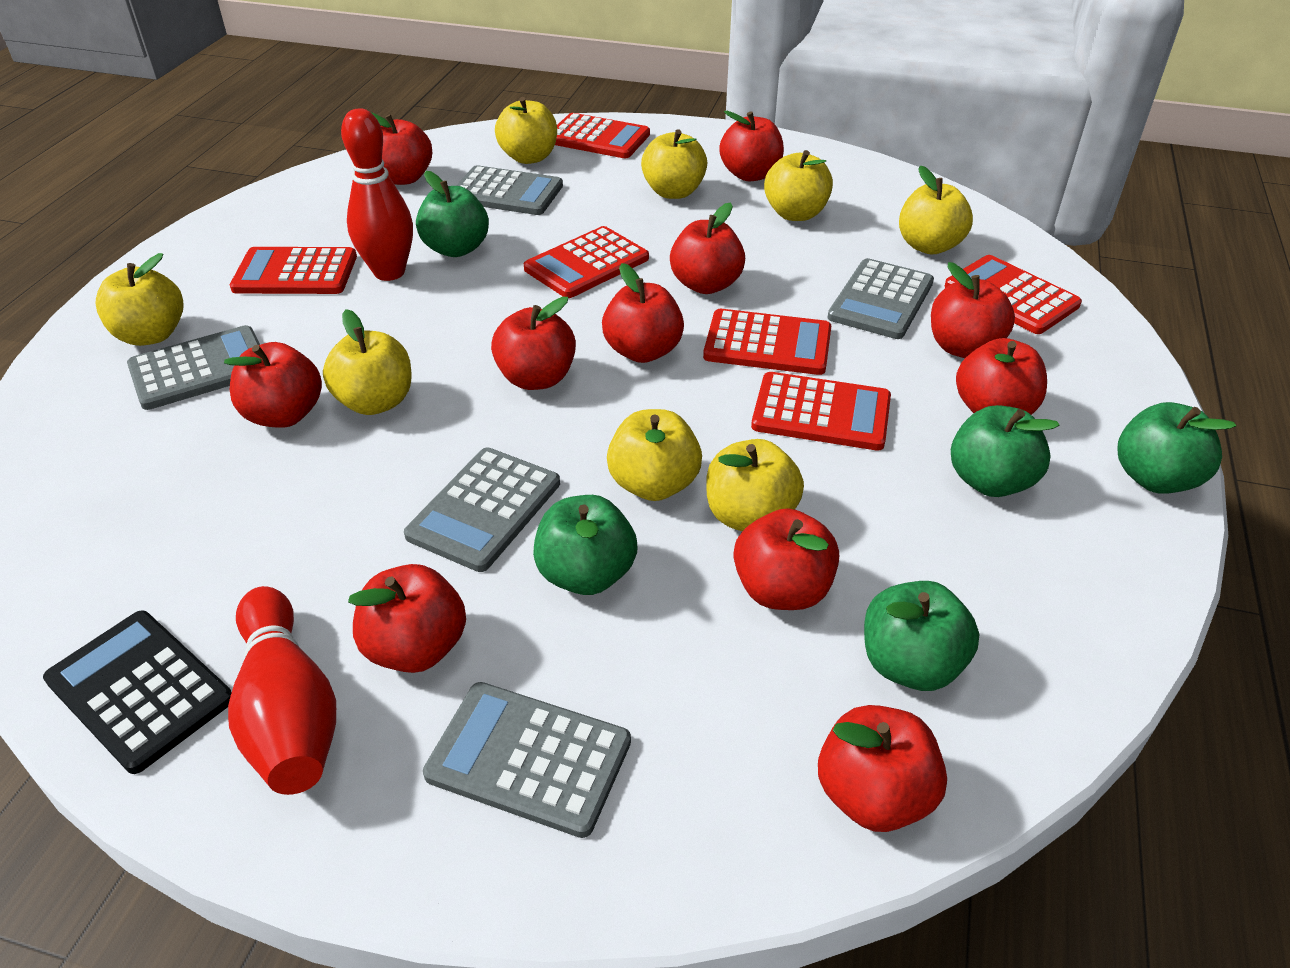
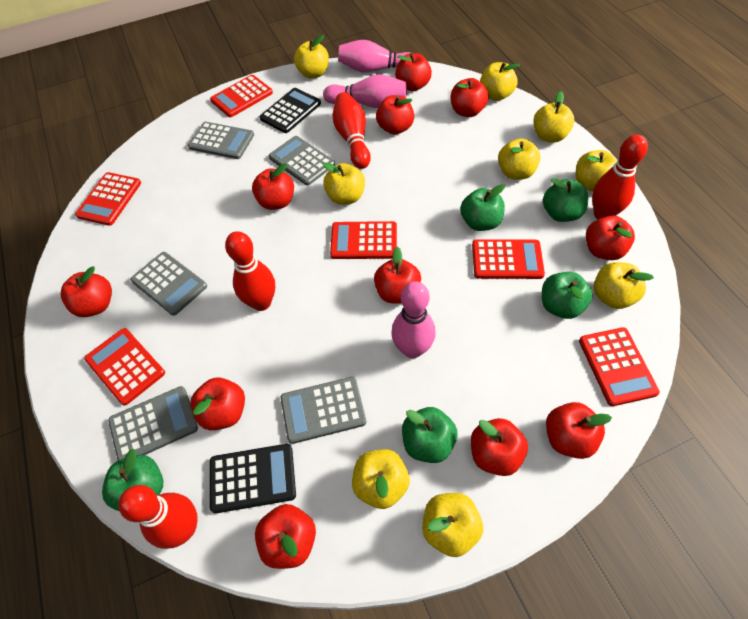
black calculator: [43,610,232,774] = 1 -> [210,444,296,513] [259,88,321,133] = 2
pink bowling pin: none = 0 -> [323,74,407,108] [338,40,411,73] [391,281,435,358] = 3
red bowling pin: [228,586,336,795] [341,108,413,281] = 2 -> [118,485,198,549] [225,231,275,311] [333,92,371,169] [592,134,648,219] = 4
yellow apple: [96,253,184,346] [323,309,412,415] [495,97,557,164] [607,409,702,501] [641,129,707,199] [706,439,804,531] [764,150,833,221] [899,165,973,254] = 8 -> [294,35,329,79] [323,163,365,205] [352,449,410,509] [422,493,483,557] [480,62,520,101] [498,138,541,180] [533,91,574,142] [576,150,617,192] [594,262,654,309] = 9

